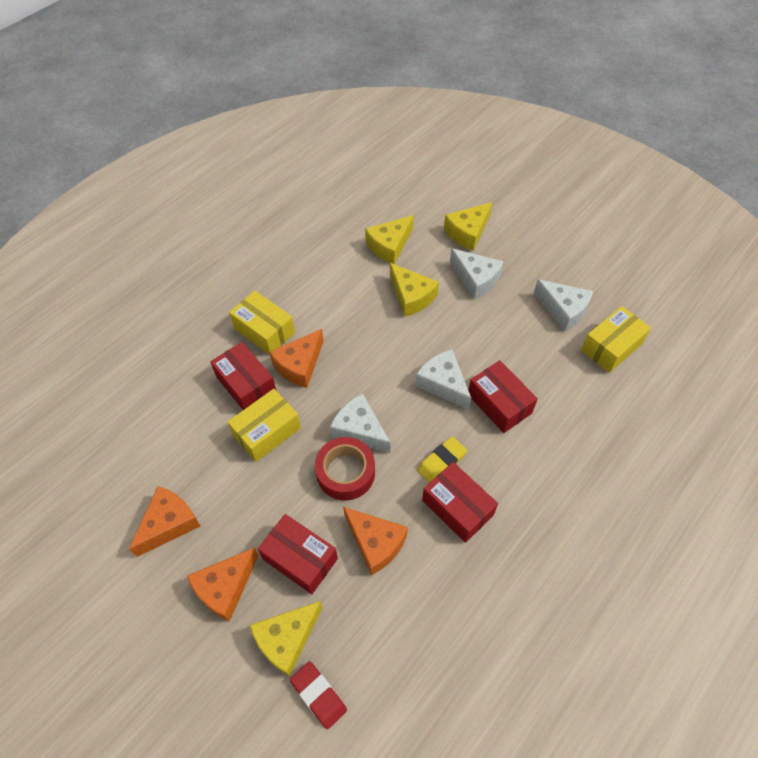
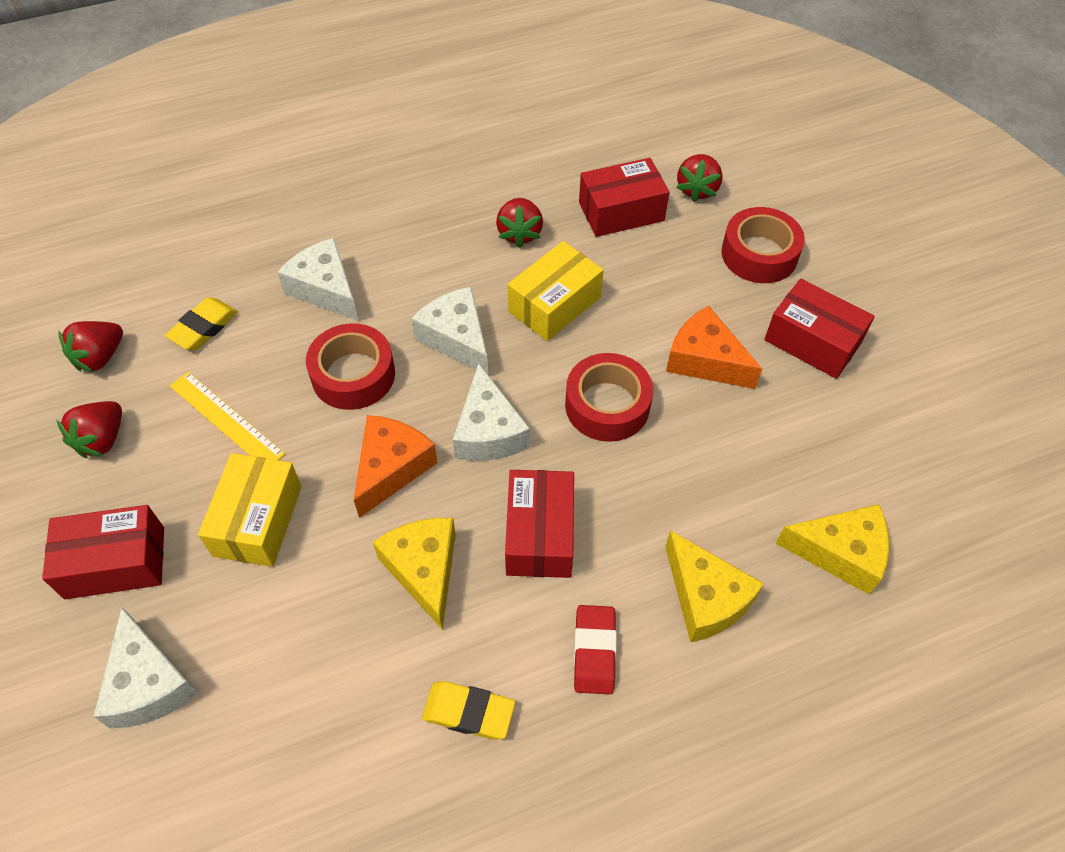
orange cheese: [129,486,200,557] [187,547,259,622] [269,329,324,388] [343,507,408,575] = 4 -> [354,415,438,518] [666,306,762,389] = 2
red strawberry: none = 0 -> [57,401,122,458] [58,321,123,373] [496,198,543,248] [676,154,723,202] = 4
red tape: [315,437,375,500] = 1 -> [306,323,395,410] [565,353,653,442] [721,207,805,283] = 3
yellow box: [228,389,301,462] [229,291,295,355] [581,306,651,373] = 3 -> [198,453,302,567] [508,241,604,341] = 2
yellow cheese: [250,601,323,677] [365,215,414,264] [390,263,439,317] [444,202,492,251] = 4 -> [373,518,456,630] [665,530,764,643] [776,504,889,595] = 3
yellow eraser: [417,436,467,483] = 1 -> [165,297,238,350] [422,681,515,740] = 2
yellow ruler: none = 0 -> [170,372,285,460] = 1

